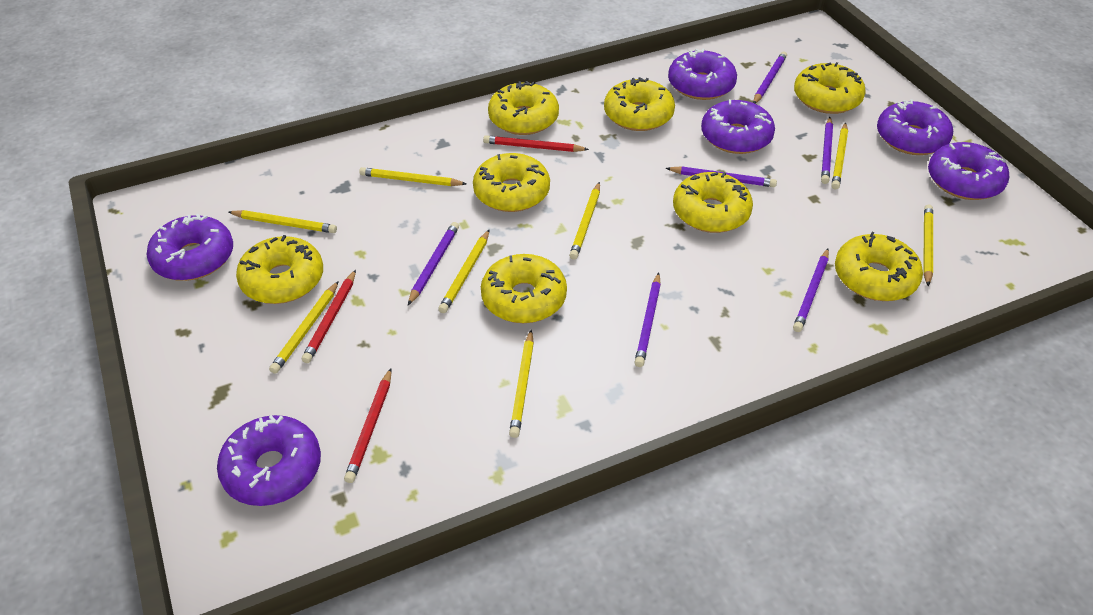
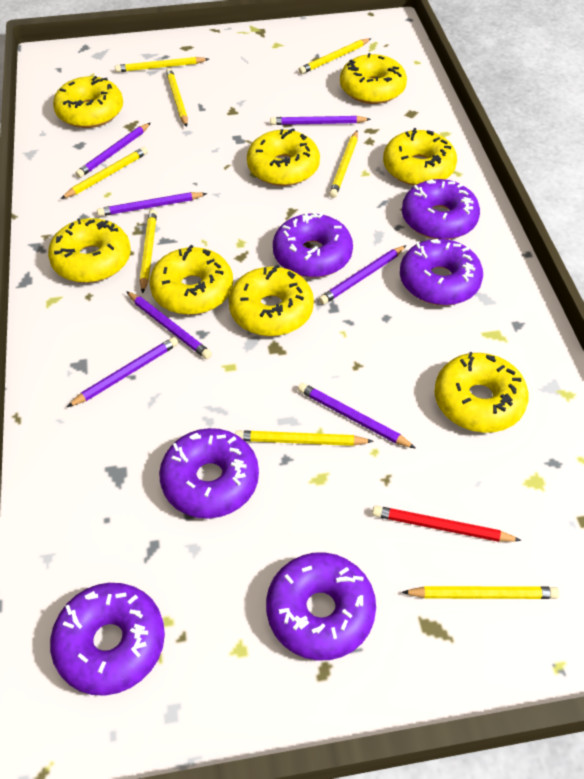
purple pencil: [408,222,459,305] [634,273,661,367] [666,166,777,187] [753,52,787,104] [793,249,829,332] [821,117,833,184] = 6 -> [67,337,178,407] [75,123,151,178] [97,192,207,216] [126,291,212,359] [270,116,371,125] [298,383,416,449] [319,245,407,305] = 7
red pencil: [302,270,356,363] [344,368,392,483] [483,135,589,152] = 3 -> [372,506,521,542] = 1

